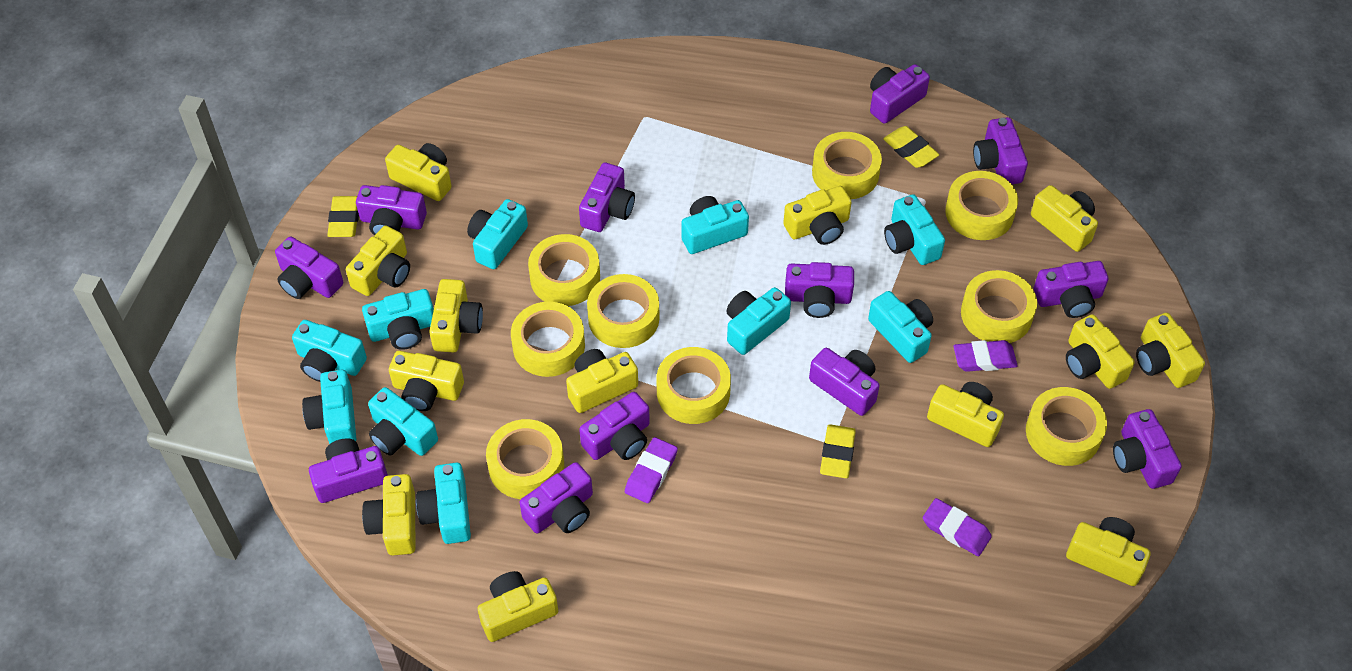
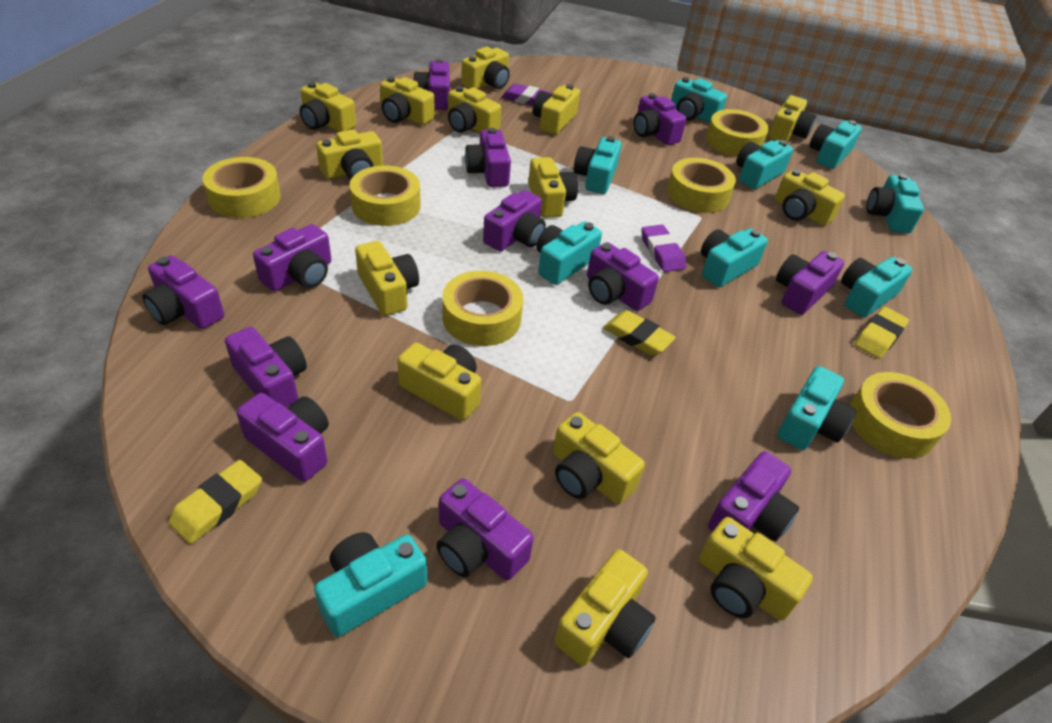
purple eraser: [625,437,678,503] [923,498,992,556] [953,340,1018,372] = 3 -> [502,83,552,106] [641,225,686,272] = 2
yellow camera: [346,226,410,296] [362,474,416,556] [385,143,452,201] [389,351,464,411] [429,279,483,353] [478,571,558,642] [566,349,638,413] [783,186,852,245] [927,382,1004,447] [1031,185,1098,252] [1066,314,1135,389] [1066,517,1151,586] [1136,313,1205,388] = 13 -> [300,82,356,132] [316,129,383,179] [355,241,419,316] [380,76,434,125] [397,343,481,421] [448,86,501,133] [461,47,510,89] [528,157,578,218] [533,84,580,135] [553,412,645,504] [554,549,656,666] [699,517,813,621] [769,95,816,142] [775,169,845,226] = 14
yellow tape: [486,419,564,499] [511,302,585,377] [528,234,600,306] [587,274,659,348] [657,347,731,424] [812,132,882,199] [945,171,1018,240] [961,270,1037,343] [1026,387,1107,466] = 9 -> [202,157,281,218] [350,165,421,226] [442,271,523,346] [667,158,736,213] [706,109,769,157] [850,372,951,459] = 6

